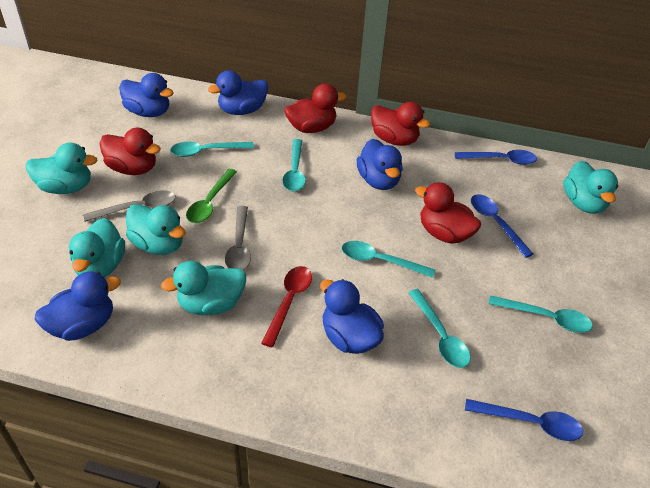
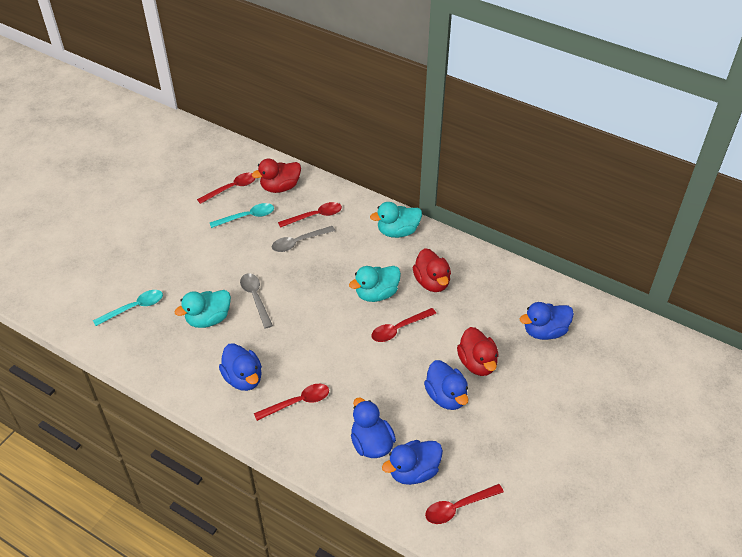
blue spoon: [455,150,537,165] [465,399,583,441] [471,194,533,258] = 3 -> none = 0
green spoon: [186,169,237,223] = 1 -> none = 0
red duck: [100,128,161,175] [284,83,347,133] [371,102,430,146] [415,182,481,244] = 4 -> [252,159,301,193] [413,248,451,292] [457,327,499,376] = 3
red spoon: [261,266,312,347] = 1 -> [197,173,256,204] [254,384,329,421] [278,202,342,228] [371,308,436,342] [425,484,504,524] = 5
turquoise duck: [26,143,98,194] [69,218,125,278] [126,204,186,255] [161,261,246,315] [563,161,618,214] = 5 -> [174,290,231,328] [349,266,401,302] [370,202,422,238] = 3
turquoise spoon: [170,142,254,157] [282,139,306,192] [342,241,435,278] [408,289,471,368] [488,295,593,333] = 5 -> [93,290,163,326] [209,203,274,228] = 2

